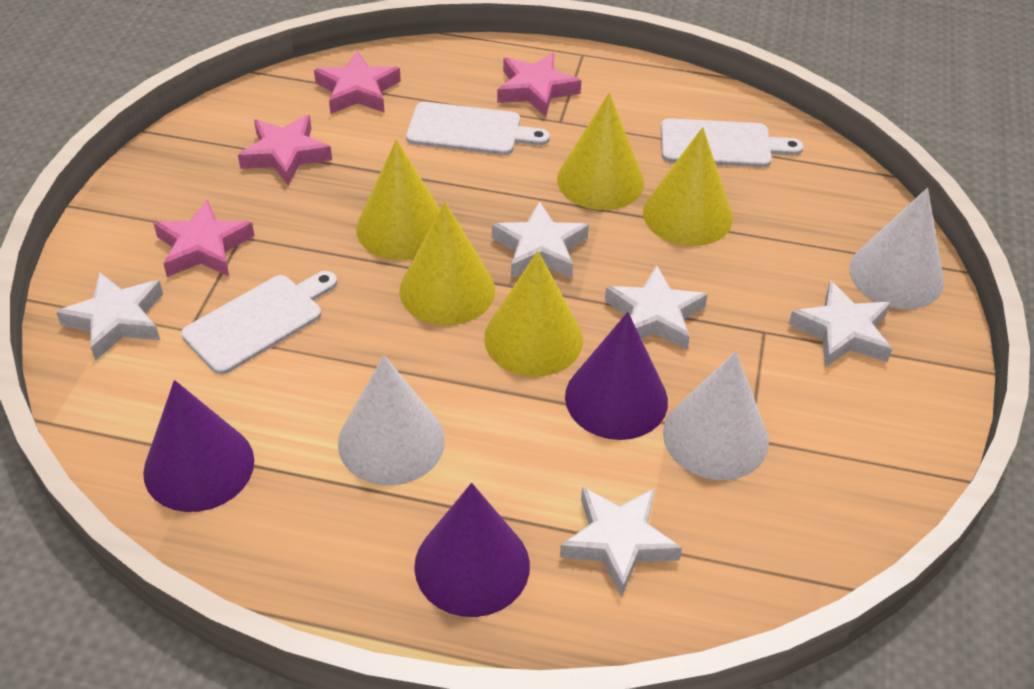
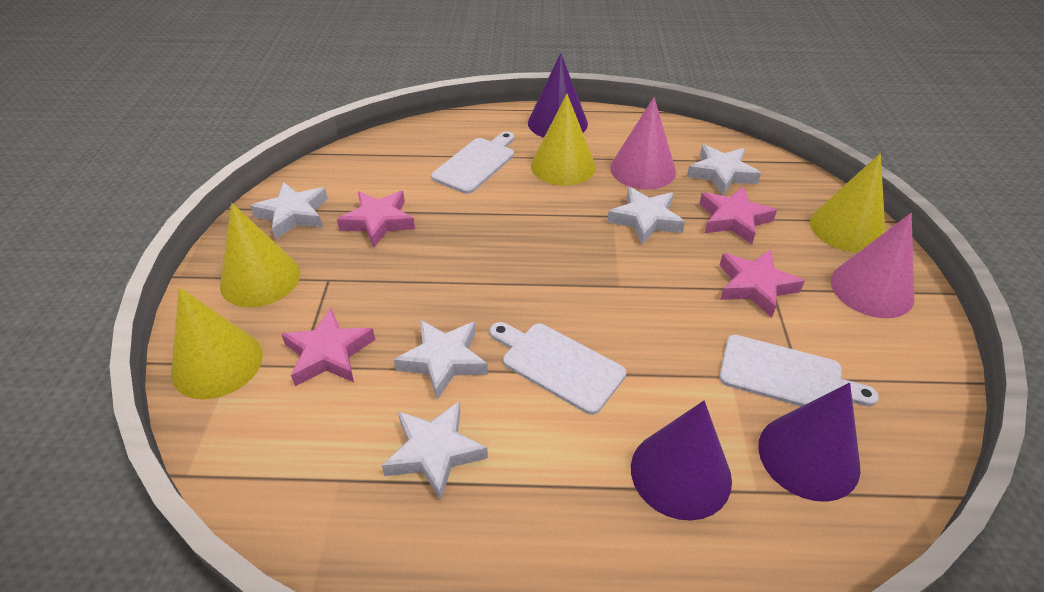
pink cone: none = 0 -> [610,97,676,190] [831,213,914,318] = 2
white cone: [338,355,445,485] [663,351,769,480] [849,188,944,309] = 3 -> none = 0
yellow cone: [356,139,440,260] [400,202,495,325] [484,251,583,377] [557,93,644,210] [643,127,733,246] = 5 -> [171,287,263,399] [220,203,300,307] [531,94,596,186] [810,153,885,252] = 4

